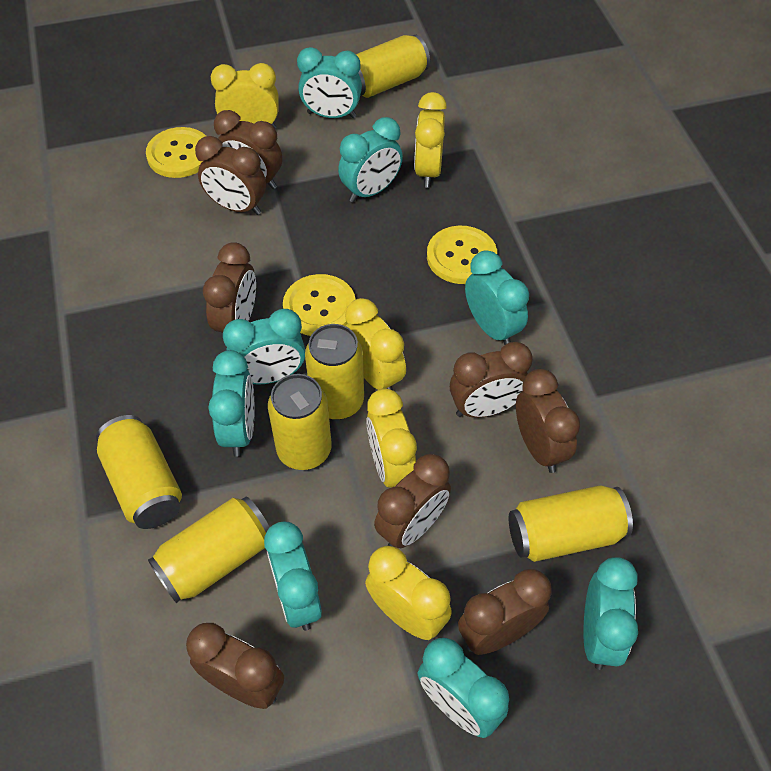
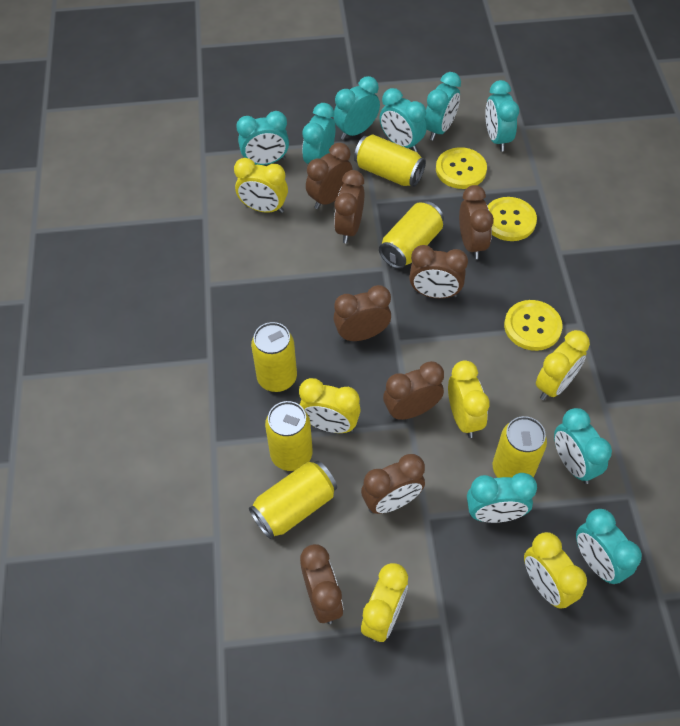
turquoise clock: [208,350,255,457] [223,309,305,384] [264,522,322,631] [297,47,362,118] [338,117,403,202] [418,638,509,738] [465,250,529,345] [583,557,638,670] = 8 -> [236,111,289,165] [302,103,335,164] [333,76,380,140] [380,88,427,152] [425,72,461,141] [467,473,537,523] [485,80,519,151] [554,408,612,484] [576,509,642,585] = 9
yellow clock: [211,63,279,129] [345,298,406,390] [365,546,452,640] [366,389,417,488] [414,92,447,188] = 5 -> [234,158,288,213] [299,378,361,433] [361,563,408,642] [448,360,490,438] [524,532,587,609] [536,330,590,400] = 6

